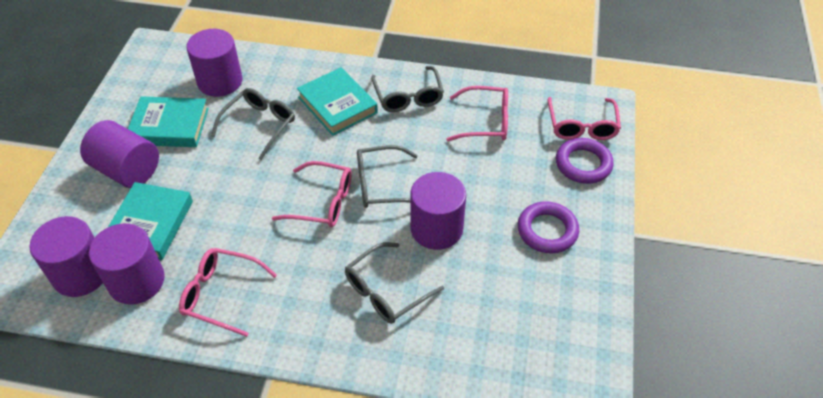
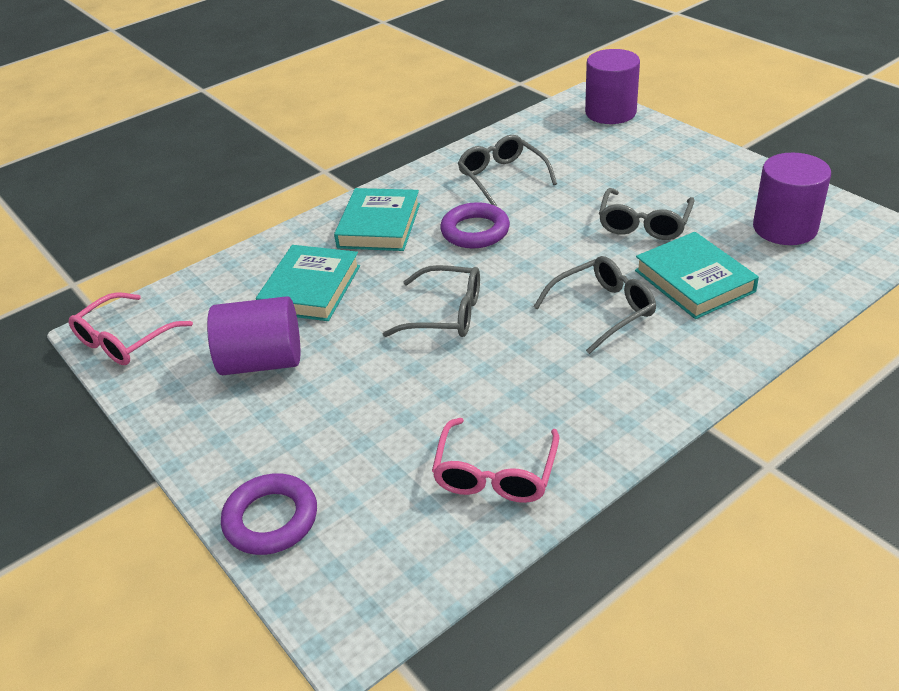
pink glasses: [179,248,277,337] [272,161,352,227] [446,86,508,141] [548,97,621,140] = 4 -> [69,292,193,365] [432,418,559,503] = 2
purple cylinder: [29,216,103,297] [80,120,159,188] [89,223,165,305] [186,29,243,97] [410,172,466,250] = 5 -> [207,296,300,375] [585,49,640,124] [753,153,831,245] = 3

